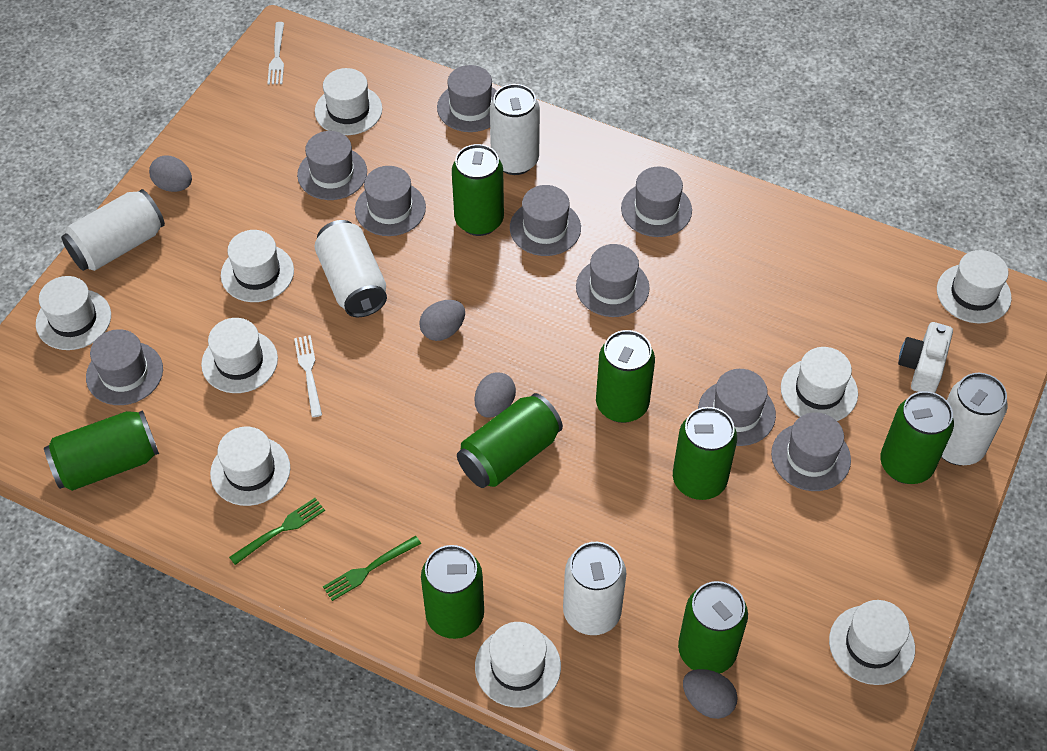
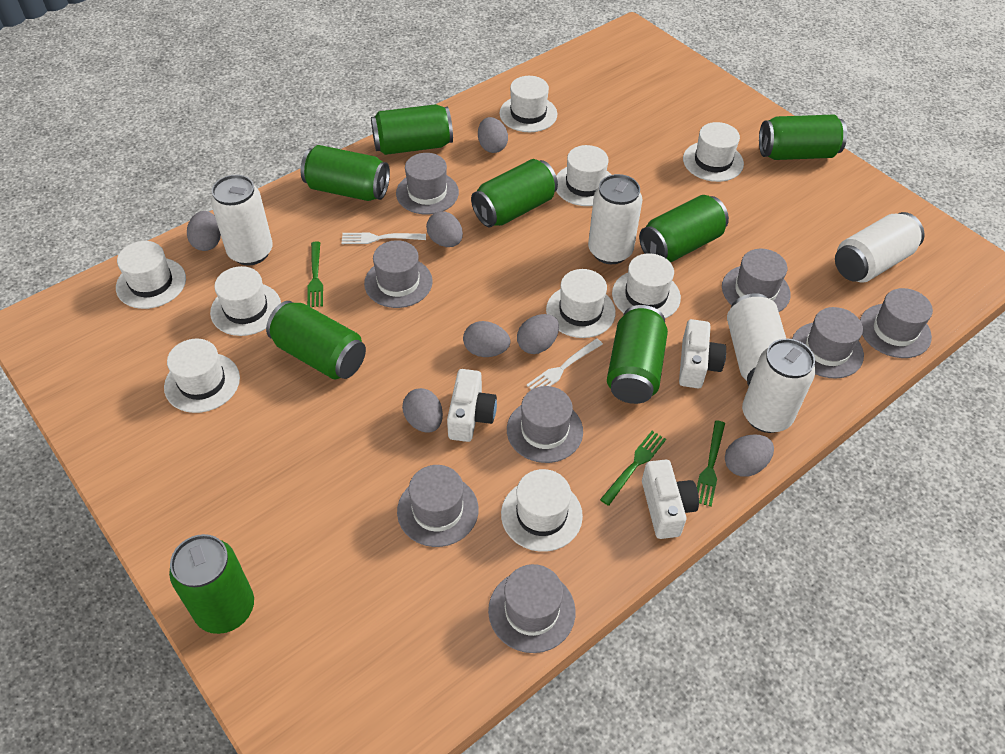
green fork: [229,498,325,565] [323,536,421,601] = 2 -> [307,242,323,307] [600,431,666,506] [697,420,725,507] = 3
grey egg: [149,155,192,192] [419,300,465,341] [475,372,516,417] [683,669,738,719] = 4 -> [187,211,221,251] [402,388,443,433] [426,211,463,247] [463,321,510,357] [478,117,508,153] [517,314,559,354] [725,434,774,477] = 7
grey hat: [86,329,163,405] [297,131,367,200] [355,166,426,236] [437,65,497,132] [510,185,581,256] [576,244,650,317] [621,167,692,237] [698,369,776,446] [771,412,851,491] = 9 -> [364,240,433,308] [396,153,459,215] [397,465,479,547] [488,564,576,653] [507,386,583,463] [722,249,791,312] [792,307,864,379] [860,288,933,358] = 8
white camera: [898,322,953,393] = 1 -> [447,369,497,442] [642,460,699,539] [679,319,726,388] = 3

